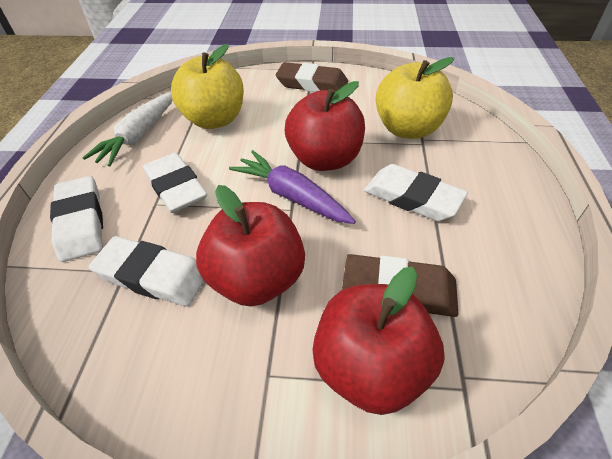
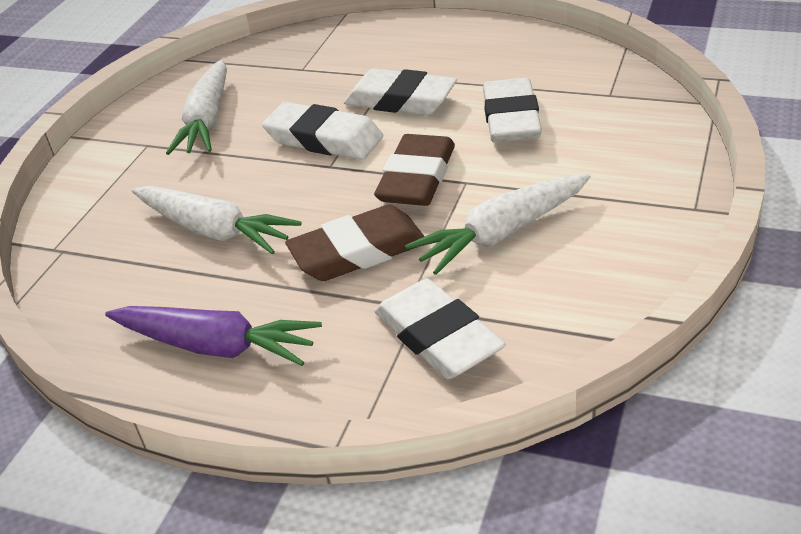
red apple: [196,185,305,307] [285,81,365,171] [312,267,445,415] = 3 -> none = 0
white carrot: [82,93,173,167] = 1 -> [132,186,302,255] [166,60,227,155] [405,174,591,275] = 3
yellow apple: [171,44,244,129] [375,57,454,139] = 2 -> none = 0

